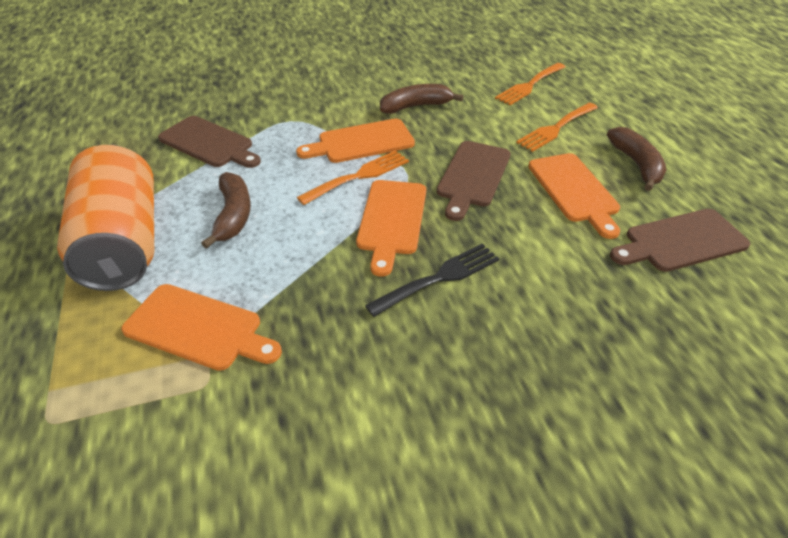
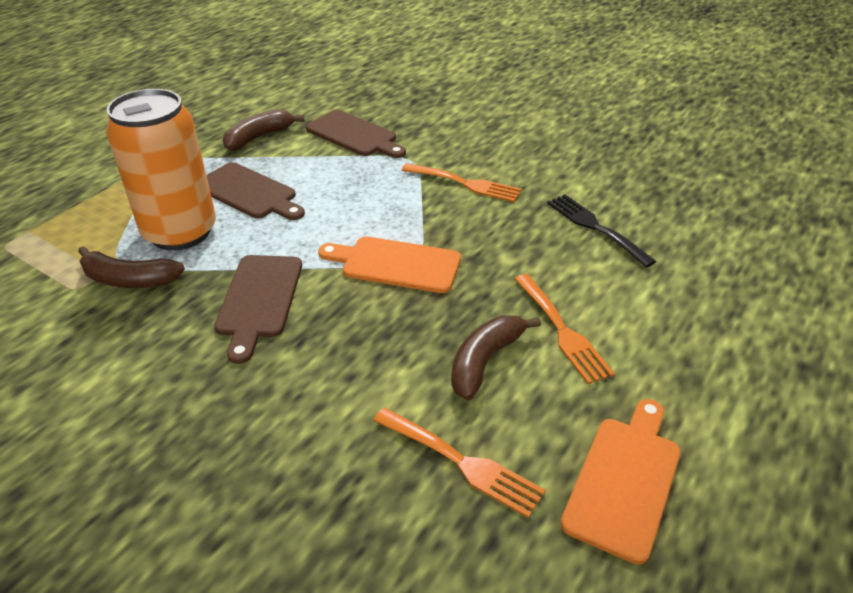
orange cutting board: [121,284,282,371] [296,119,415,163] [356,180,426,277] [528,153,620,239] = 4 -> [318,236,461,293] [561,399,681,565] = 2

